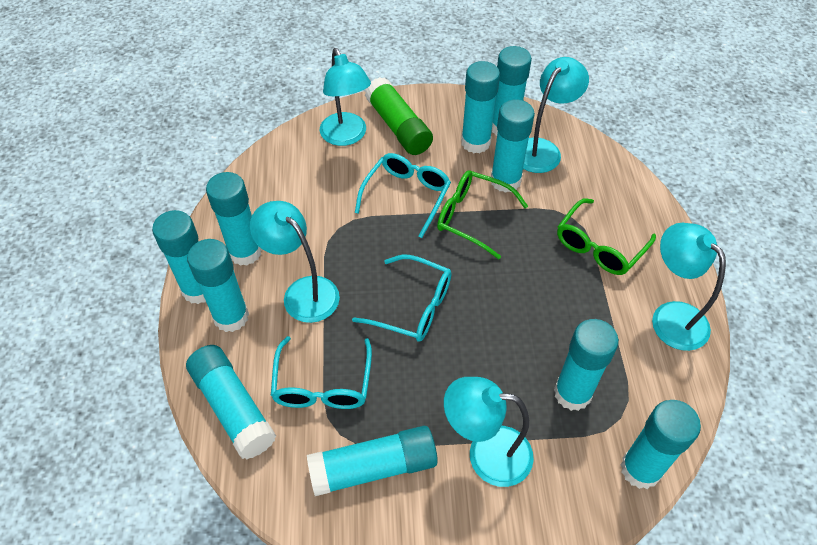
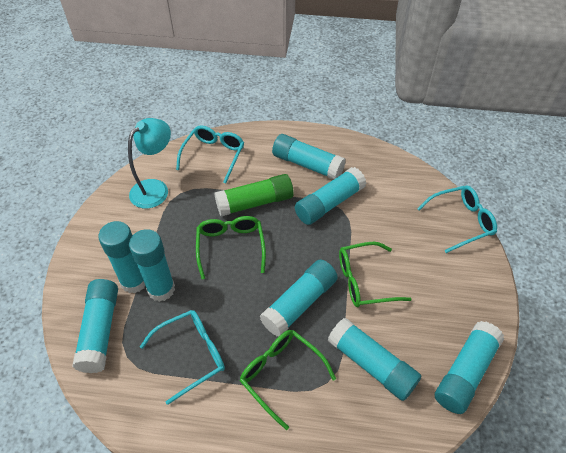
green glasses: [437,170,528,259] [557,198,656,275] = 2 -> [196,216,266,279] [240,330,336,430] [339,242,412,307] = 3
turquoise glue stick: [152,210,206,304] [186,345,276,460] [187,239,249,332] [206,172,262,266] [307,426,438,496] [461,61,500,153] [491,100,535,193] [492,46,532,136] [554,319,619,411] [621,400,701,489] = 10 -> [72,279,118,373] [98,221,145,293] [129,229,175,302] [260,260,338,337] [272,134,346,180] [295,167,366,225] [327,317,421,401] [435,321,504,414] = 8
turquoise lamp: [250,201,340,323] [320,48,371,146] [444,377,534,487] [523,57,589,173] [652,223,726,351] = 5 -> [128,118,171,209] = 1

